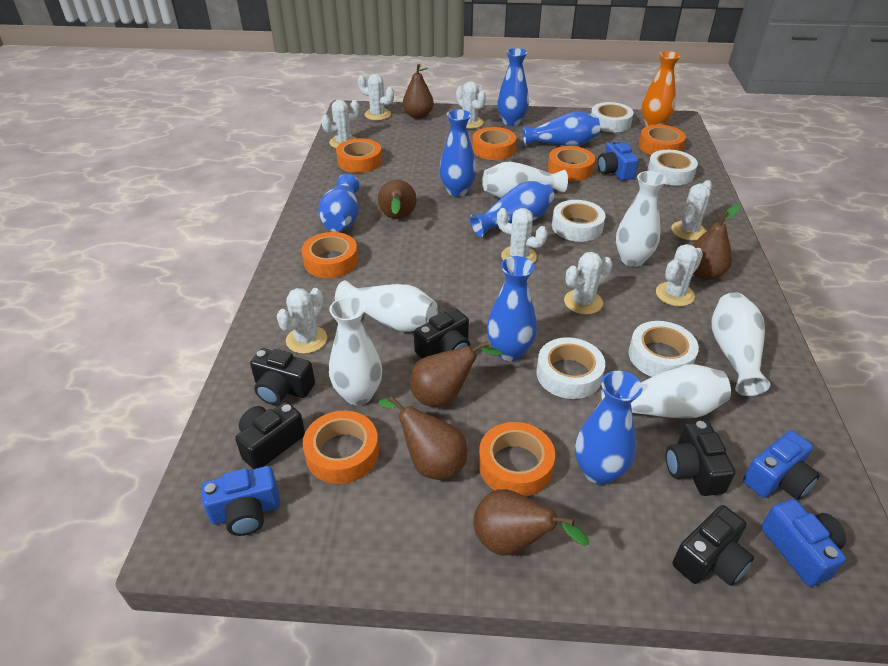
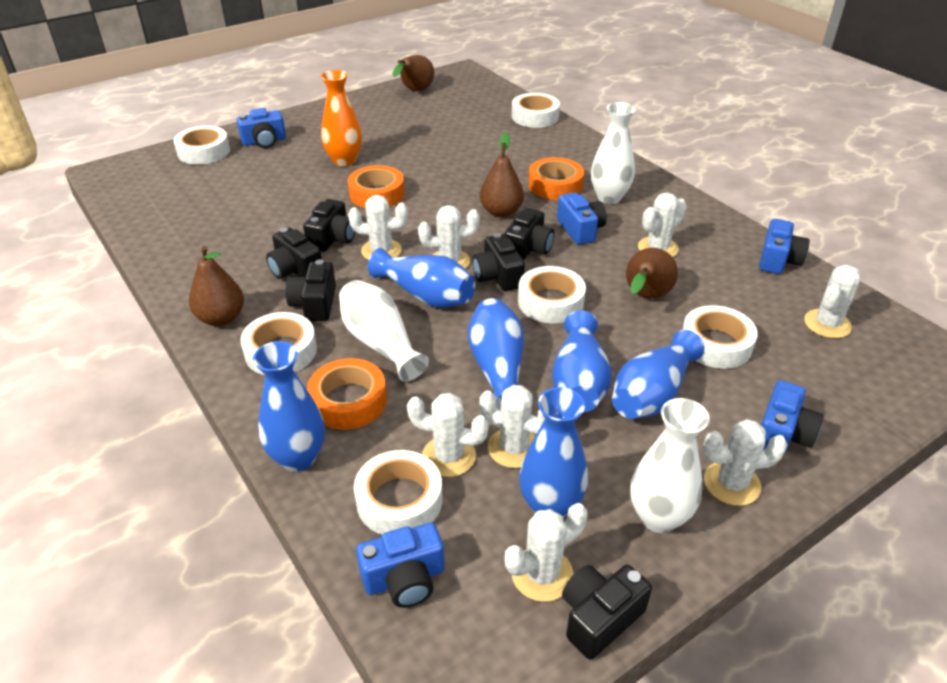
black camera: [235,402,305,469] [250,348,315,405] [414,309,470,358] [666,421,736,496] [672,505,754,586] = 5 -> [266,228,322,279] [286,259,336,321] [303,199,355,252] [472,233,525,291] [504,208,554,261] [562,565,652,660] = 6
blue camera: [201,466,280,536] [598,140,639,181] [743,430,820,500] [761,499,846,587] = 4 -> [237,108,286,148] [356,523,445,608] [557,192,607,245] [759,219,810,274] [761,380,823,456] = 5
blue vase: [318,174,359,232] [439,109,476,197] [470,181,555,237] [487,256,537,361] [497,48,529,126] [523,112,600,147] [575,371,642,485] = 7 -> [253,341,325,472] [368,248,475,308] [468,298,524,410] [519,387,588,518] [552,310,612,412] [612,330,704,419] = 6
brown pear: [378,180,417,219] [378,396,467,480] [403,64,434,119] [410,341,503,407] [473,489,589,556] [693,204,741,280] = 6 -> [189,246,244,326] [392,55,434,91] [480,132,524,217] [626,248,678,299] = 4
orange tape: [302,232,358,278] [303,411,379,484] [336,138,382,173] [472,127,516,160] [479,422,555,497] [548,146,595,181] [639,125,686,155] = 7 -> [307,358,387,430] [348,165,405,208] [528,157,584,200] = 3
white tape: [536,337,605,399] [552,200,606,242] [591,102,634,132] [629,321,699,377] [647,150,698,185] = 5 -> [174,126,230,165] [241,312,317,375] [354,450,442,534] [512,93,560,128] [518,266,586,323] [682,305,758,369] = 6
white vase: [329,297,382,405] [335,280,438,332] [482,162,568,198] [601,364,731,418] [616,171,666,267] [712,292,770,396] = 6 -> [339,280,429,382] [591,102,636,204] [630,398,709,533] = 3

